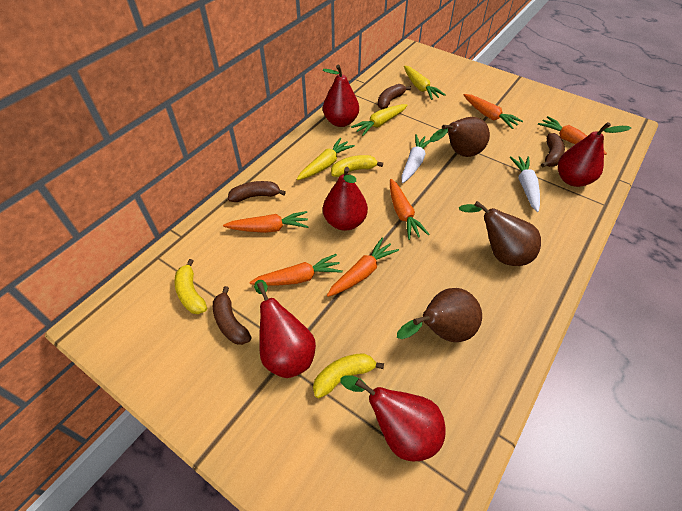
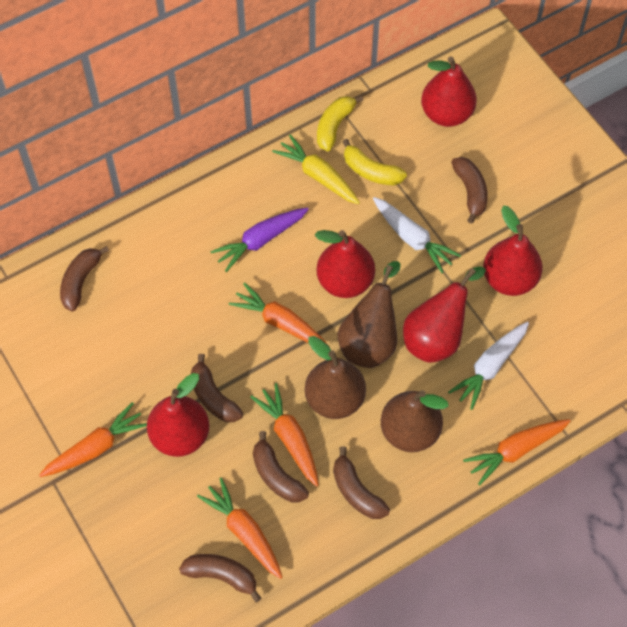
brown banana: [213,286,251,345] [228,181,286,202] [378,84,411,109] [541,133,565,167] = 4 -> [60,246,109,311] [179,554,261,602] [191,354,243,422] [253,431,309,502] [333,446,390,519] [451,157,488,224] = 6
orange carrot: [223,211,309,233] [250,254,343,286] [327,238,399,297] [390,179,429,240] [464,94,523,129] [538,116,607,155] = 6 -> [39,402,147,477] [197,477,283,579] [229,282,328,345] [250,383,319,487] [463,419,571,485] = 5
purple carrot: none = 0 -> [210,207,309,272] = 1
yellow banana: [174,259,207,314] [313,353,384,398] [331,155,383,177] = 3 -> [317,95,363,151] [342,139,407,185] = 2
yellow carrot: [297,138,355,180] [351,104,408,136] [404,65,445,100] = 3 -> [272,134,360,204] = 1

